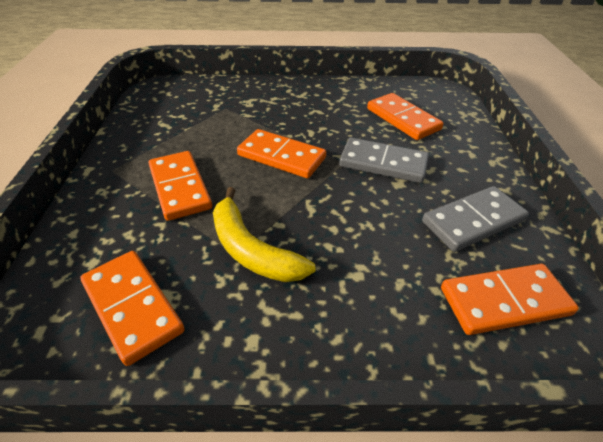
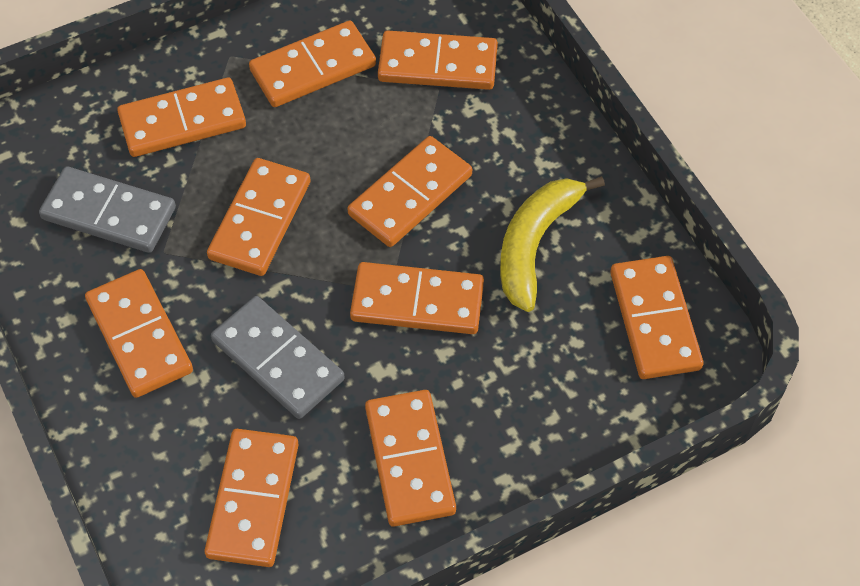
orange domino: [80,251,185,366] [149,151,212,221] [237,129,326,178] [367,93,444,140] [441,264,579,335] = 5 -> [85,269,193,398] [117,77,246,157] [204,429,299,567] [207,158,310,276] [249,21,376,107] [347,136,472,247] [350,262,484,334] [365,390,456,527] [378,30,498,90] [610,256,703,379] = 10

